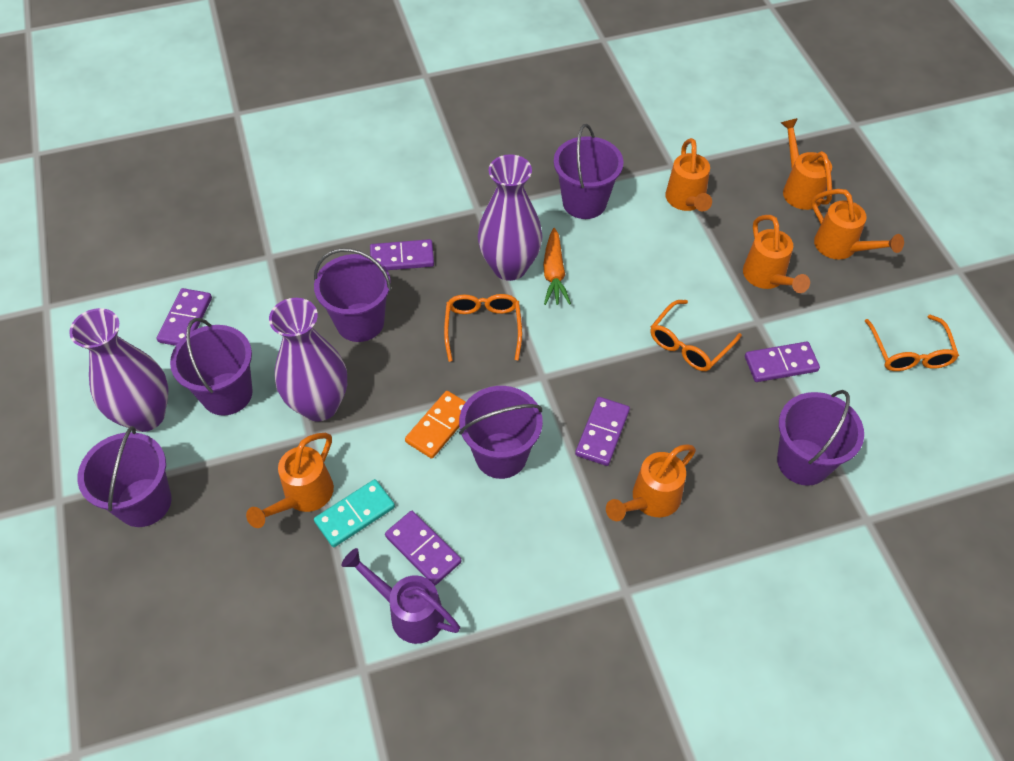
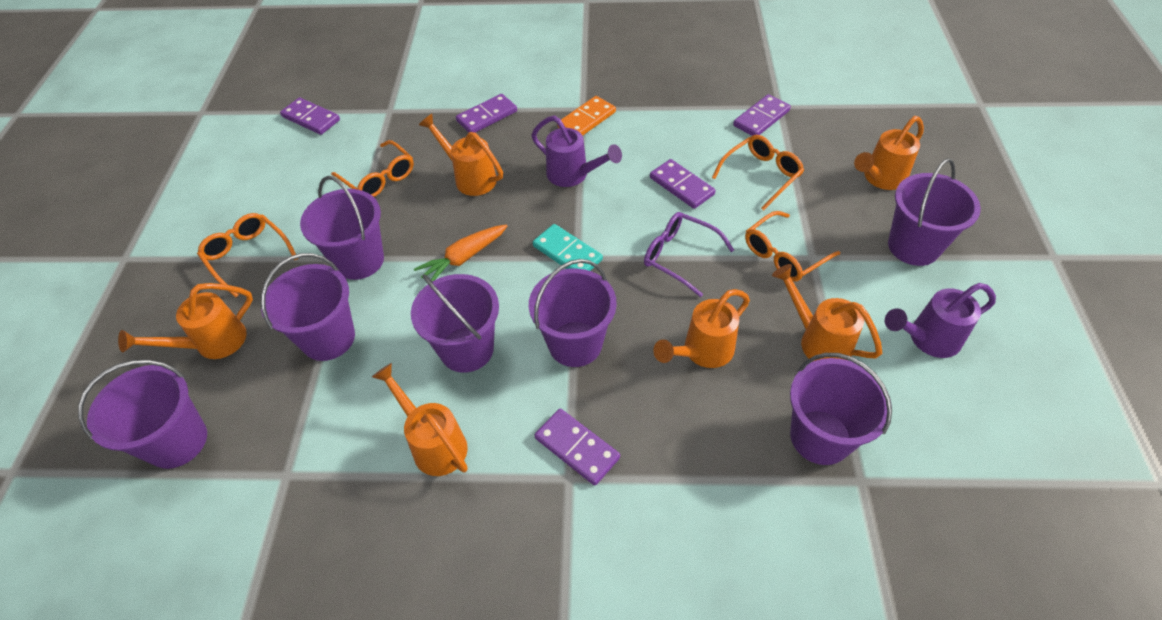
orange glasses: [444,294,522,362] [650,300,742,371] [865,315,959,371] = 3 -> [197,213,298,298] [331,140,414,197] [712,135,804,210] [745,211,840,282] = 4
purple bucket: [77,426,172,527] [170,318,253,416] [314,248,391,342] [459,386,543,479] [554,124,623,219] [777,390,864,486] = 6 -> [78,360,207,469] [261,253,355,361] [300,176,384,280] [411,274,499,373] [529,259,617,367] [790,353,892,465] [888,158,981,266] = 7
purple glasses: none = 0 -> [644,212,734,297] = 1
purple vase: [69,308,169,432] [269,298,347,422] [478,154,543,281] = 3 -> none = 0
purple watering can: [341,548,460,644] = 1 -> [531,116,622,187] [885,283,996,358] = 2

